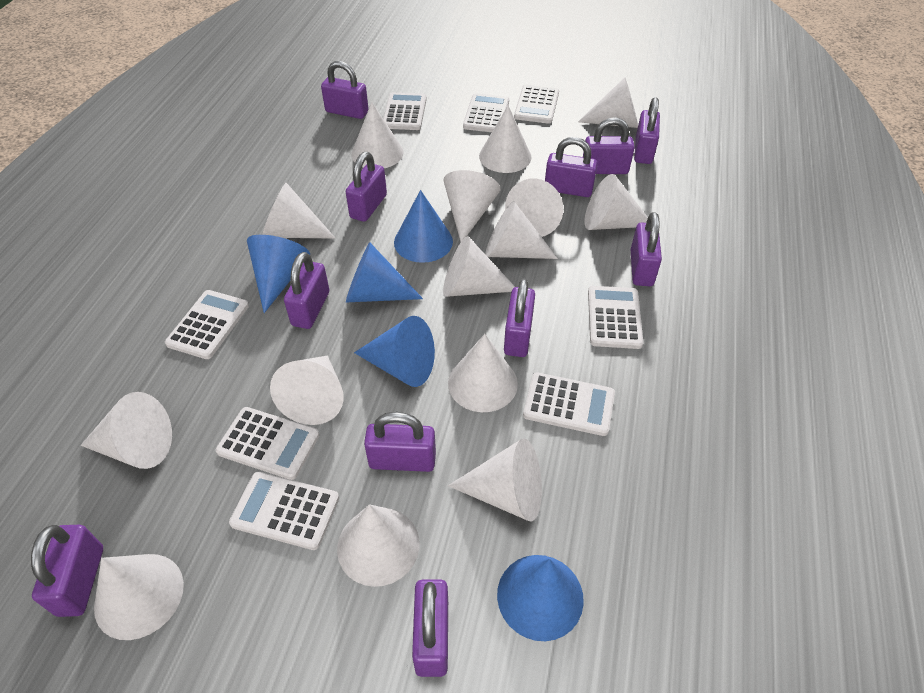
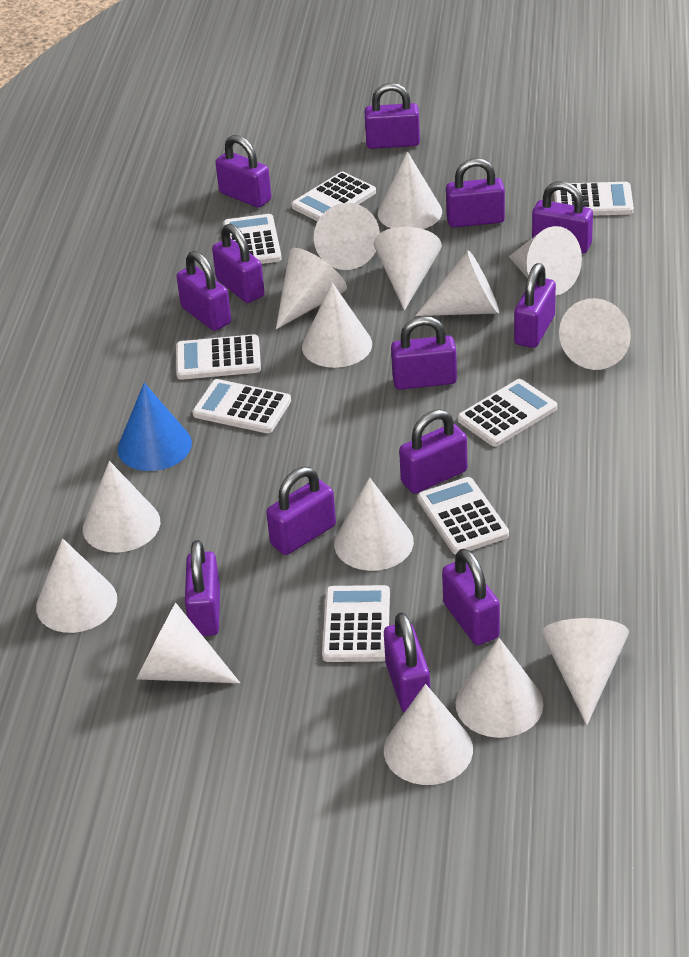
blue cone: [247,235,310,313] [346,242,423,302] [354,316,435,387] [394,190,453,263] [497,555,584,641] = 5 -> [117,383,192,471] = 1
purple padlock: [31,525,103,617] [284,252,329,329] [321,61,369,119] [346,152,387,222] [364,412,436,472] [412,579,448,677] [504,279,535,357] [545,137,598,197] [583,117,635,174] [631,212,662,286] [634,97,660,164] = 11 -> [177,251,231,331] [185,540,220,636] [212,224,264,303] [216,135,271,208] [266,467,336,555] [364,83,420,149] [384,612,430,713] [391,316,457,390] [399,409,467,494] [442,549,500,645] [446,158,505,227] [514,263,556,348] [532,181,593,253] = 13

